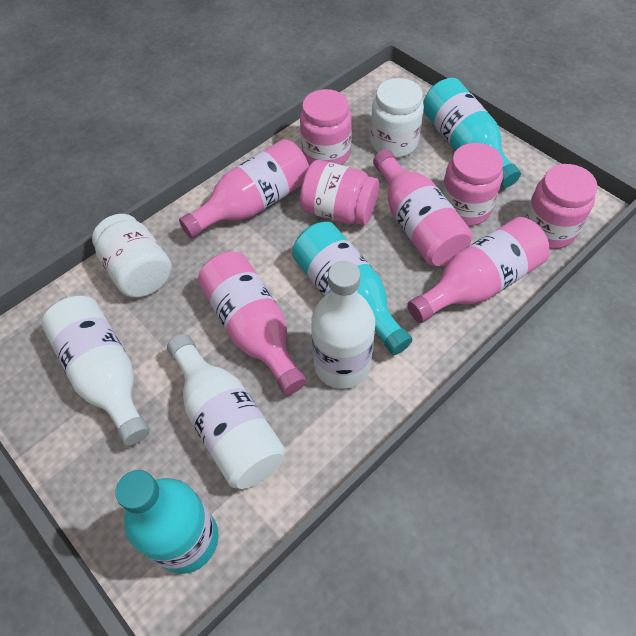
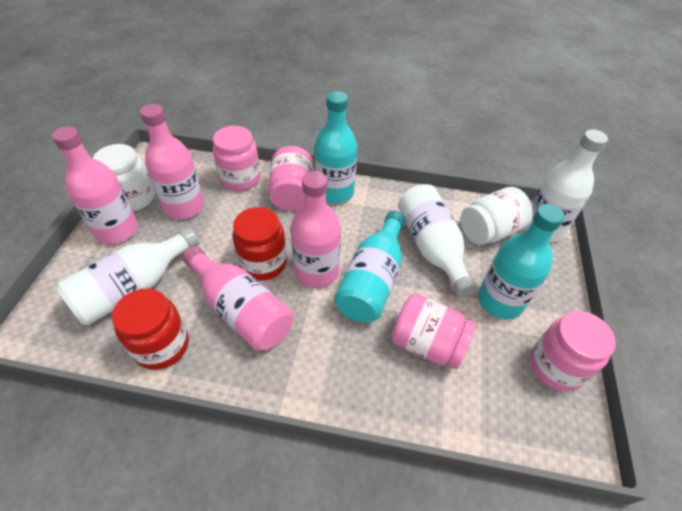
red jar: none = 0 -> [112,288,189,370] [232,207,287,281] = 2

